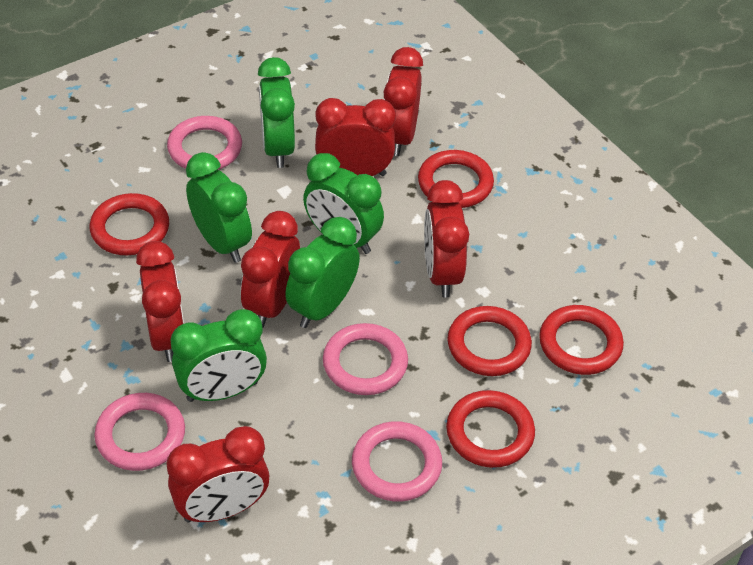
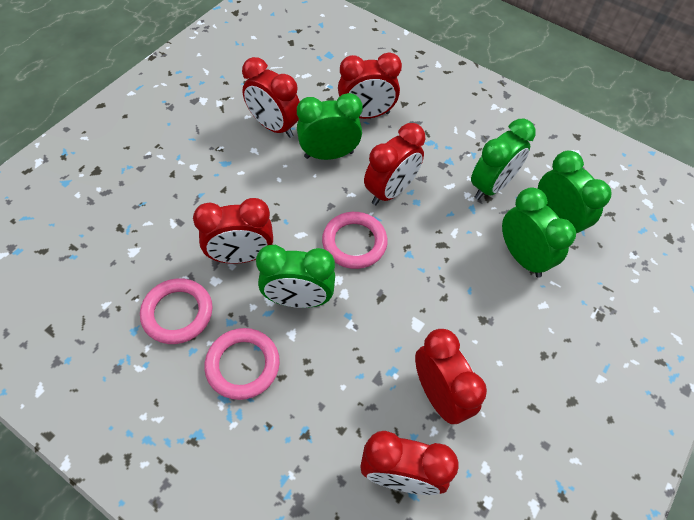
pink ring: [94,393,185,471] [167,116,242,170] [323,323,408,395] [352,421,442,502] = 4 -> [140,278,213,344] [204,328,280,400] [322,212,388,269] = 3
red ring: [90,193,169,255] [418,150,494,208] [446,390,535,468] [448,306,532,376] [539,305,624,375] = 5 -> none = 0

